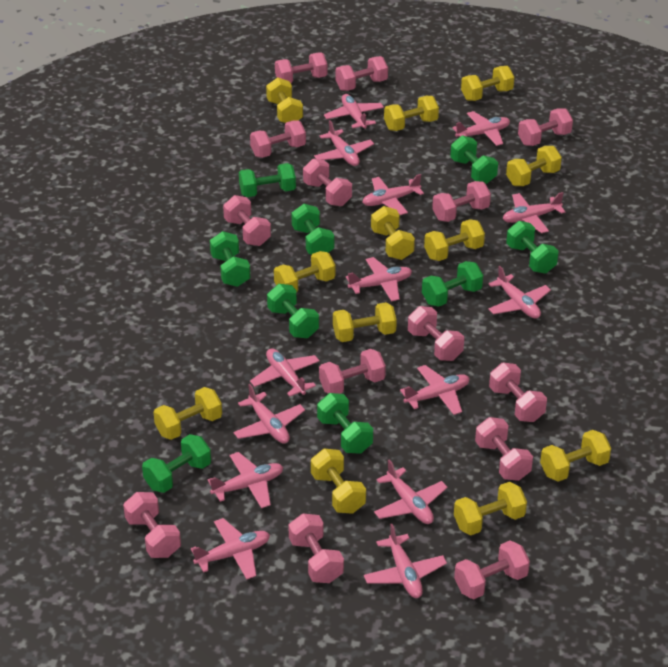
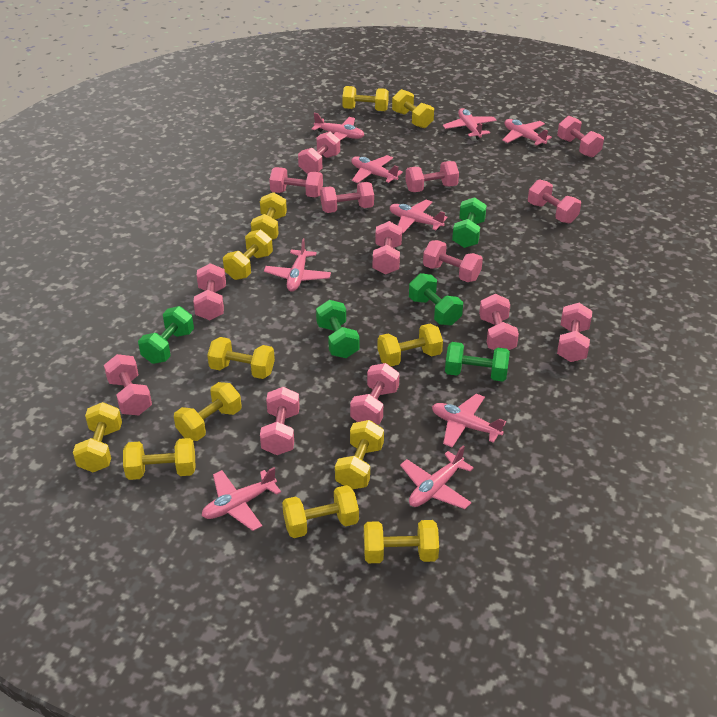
green dumbbell: [142,434,211,493] [210,231,250,287] [239,163,296,197] [267,284,319,338] [292,204,334,255] [317,393,373,454] [422,261,483,307] [450,135,498,184] [506,221,559,274] = 9 -> [138,306,194,364] [316,300,359,358] [409,273,463,325] [445,342,510,381] [452,197,487,248] = 5
pink plane: [191,518,270,580] [208,452,283,508] [233,384,305,444] [250,348,320,397] [314,120,374,166] [324,94,384,130] [346,257,412,302] [362,174,424,215] [364,524,447,598] [374,459,448,524] [400,365,470,415] [452,111,510,146] [488,266,551,319] [503,192,565,233] = 14 -> [202,467,281,531] [264,238,331,292] [312,113,364,142] [351,155,403,183] [390,200,447,233] [400,446,474,509] [432,394,506,447] [443,108,497,140] [502,119,552,147] = 9

